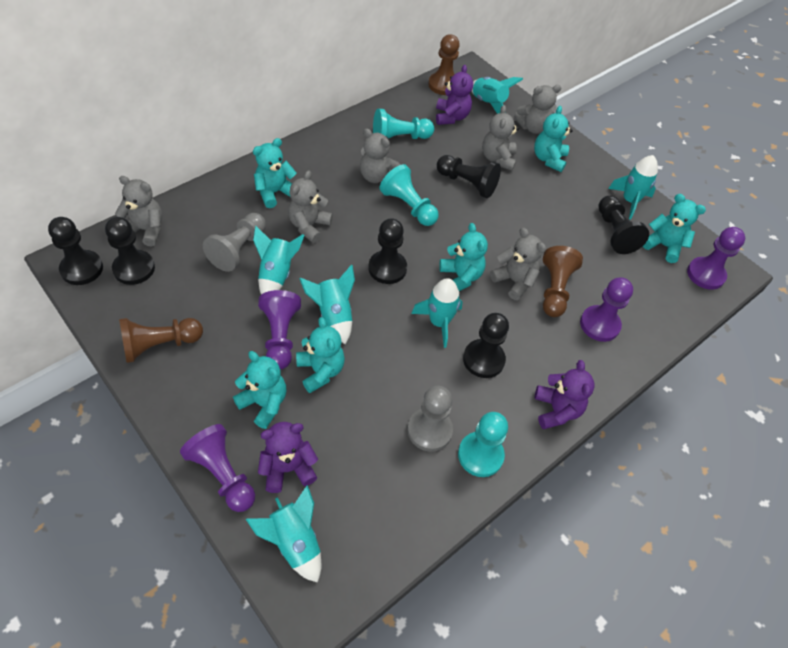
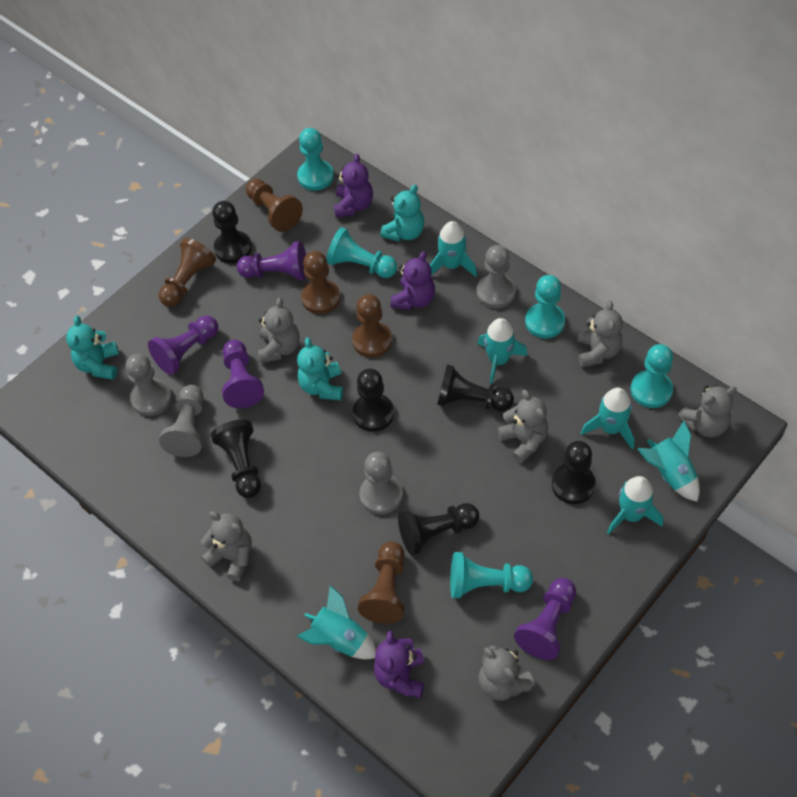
brown pawn: [119,318,203,363] [428,34,460,95] [543,246,583,317] = 3 -> [159,238,216,307] [246,179,303,232] [301,251,340,314] [352,294,392,358] [358,541,405,624] = 5
grey pawn: [203,213,266,272] [407,386,453,452] = 2 -> [126,354,172,416] [159,385,204,457] [360,452,403,515] [477,245,516,309] = 4
turquoise pawn: [373,109,434,139] [380,164,439,226] [458,412,508,477] = 3 -> [297,128,334,191] [326,227,397,278] [450,552,533,598] [525,275,565,339] [630,344,673,408] = 5
turquoise teddy bear: [233,351,286,429] [253,138,297,208] [296,317,345,393] [439,223,488,291] [534,106,573,172] [643,194,706,263] = 6 -> [66,316,119,380] [297,337,343,400] [380,185,425,242] = 3

